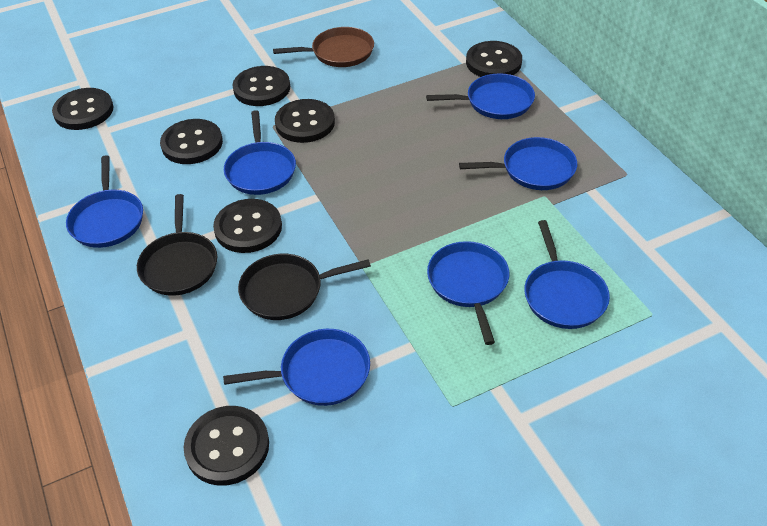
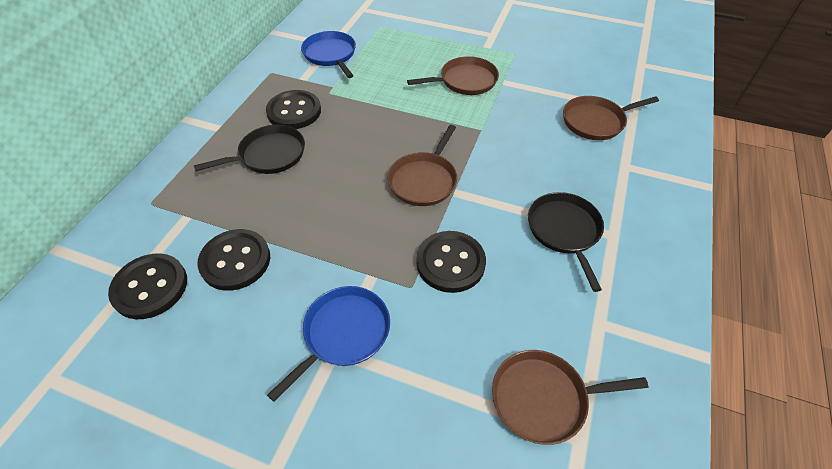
black button: [52,88,114,130] [160,119,223,164] [184,406,269,486] [213,199,282,253] [233,66,290,106] [275,99,335,143] [466,41,522,77] = 7 -> [108,253,187,319] [197,229,270,291] [266,90,321,129] [417,231,486,293] = 4
blue pan: [66,155,143,248] [223,329,370,406] [224,110,296,195] [426,73,535,119] [427,241,509,345] [459,137,577,190] [524,220,610,329] = 7 -> [267,286,390,402] [301,31,356,78] = 2
brown pan: [273,27,374,67] = 1 -> [388,125,457,206] [407,56,499,95] [492,350,648,445] [563,96,659,140] = 4

